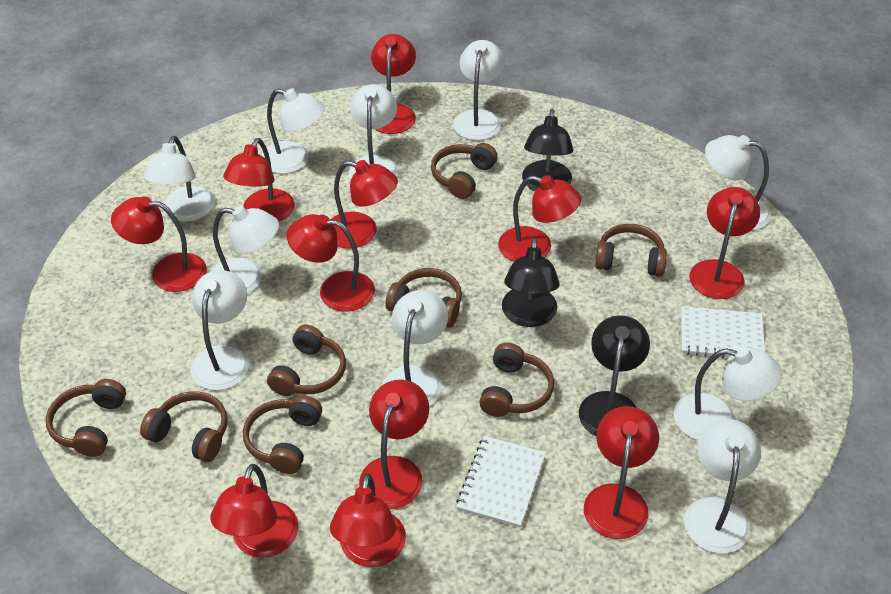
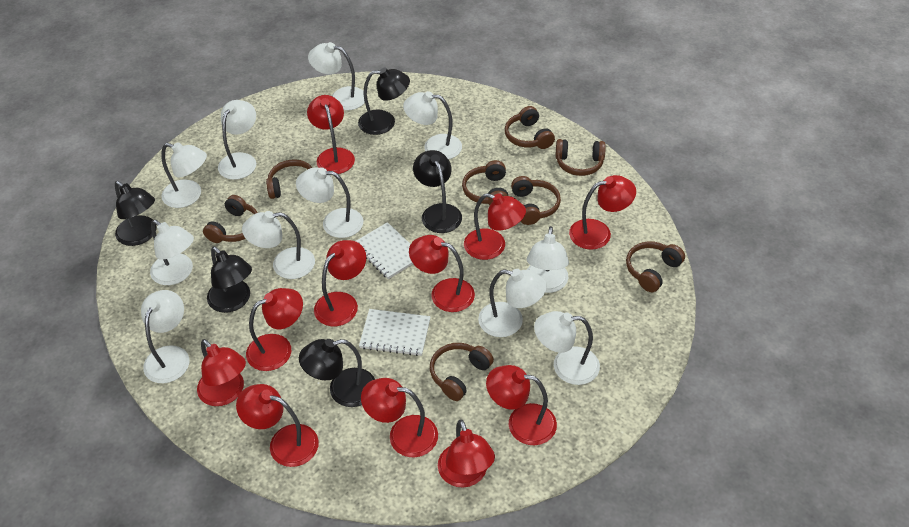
black lamp: [502,238,560,327] [522,109,573,191] [579,315,650,437] = 3 -> [115,181,156,246] [207,246,252,313] [299,339,375,407] [358,68,410,135] [413,150,462,233] = 5
white lamp: [144,136,215,221] [191,270,249,390] [210,206,279,294] [261,88,325,174] [349,84,398,179] [383,290,448,406] [453,40,505,140] [674,347,782,440] [684,419,761,553] [705,135,771,231] = 10 -> [141,290,189,383] [150,220,194,285] [161,142,207,208] [218,100,256,180] [242,211,315,279] [296,167,363,238] [308,42,365,110] [403,91,462,159] [478,269,547,337] [527,226,569,293] [534,311,600,385] = 11

